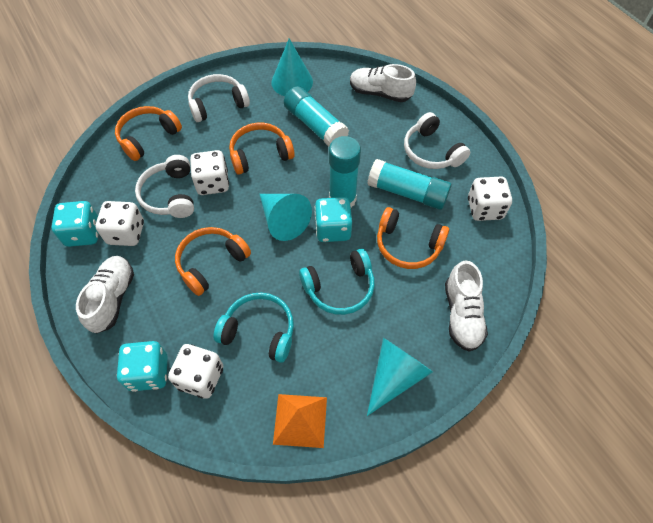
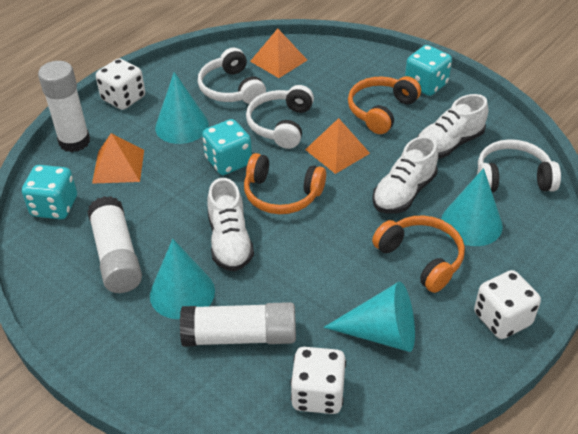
orange headphones: [115,106,182,161] [175,227,251,296] [229,123,295,175] [377,207,449,269] = 4 -> [244,153,326,214] [348,76,421,134] [372,215,465,293] = 3
orange pyramid: [273,394,327,448] = 1 -> [92,133,144,184] [250,29,307,78] [305,118,370,174] = 3
turquoise cone: [260,194,312,241] [272,38,313,96] [367,338,433,416] = 3 -> [150,239,215,319] [155,72,209,144] [324,282,415,352] [441,168,503,246] = 4
turquoise glue stick: [284,86,349,146] [329,136,361,208] [367,159,451,210] = 3 -> none = 0
turquoise headphones: [213,292,294,363] [299,249,375,315] = 2 -> none = 0
white dice: [96,201,144,246] [168,344,223,399] [190,150,229,195] [468,177,512,221] = 4 -> [96,58,145,110] [290,347,346,414] [474,270,541,339] = 3
white glue stick: none = 0 -> [38,61,90,152] [87,196,142,293] [180,302,296,346] = 3

